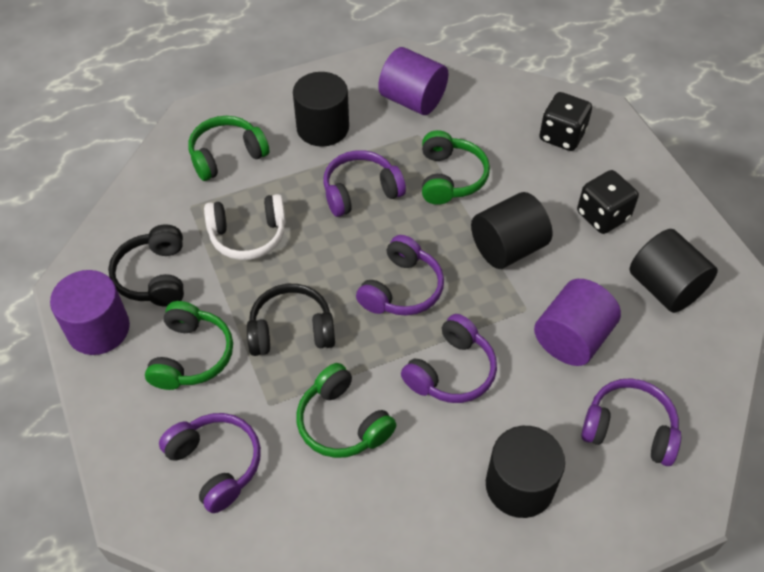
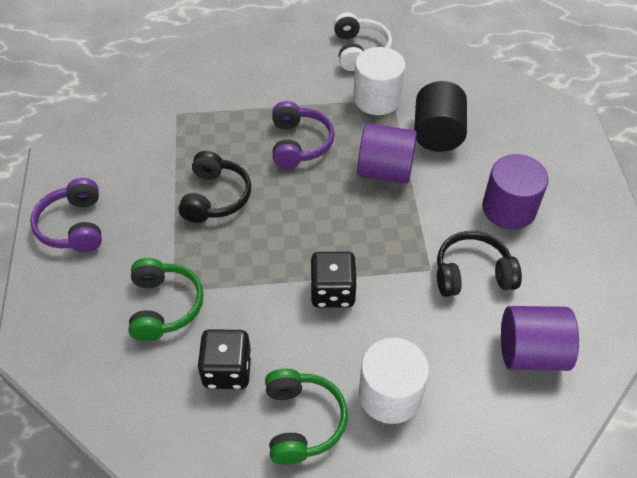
black cylinder: [293,72,349,147] [471,192,552,269] [486,426,565,518] [629,229,718,313] = 4 -> [414,81,467,152] = 1
green headphones: [145,301,233,390] [188,116,269,181] [296,363,396,458] [422,130,490,205] = 4 -> [129,258,204,341] [265,369,348,465] = 2
purple headphones: [159,413,261,513] [323,150,406,217] [356,235,444,315] [401,314,497,403] [581,378,681,466] = 5 -> [30,178,102,252] [272,101,334,168] = 2
white cylinder: none = 0 -> [354,47,406,115] [359,338,429,424] = 2

